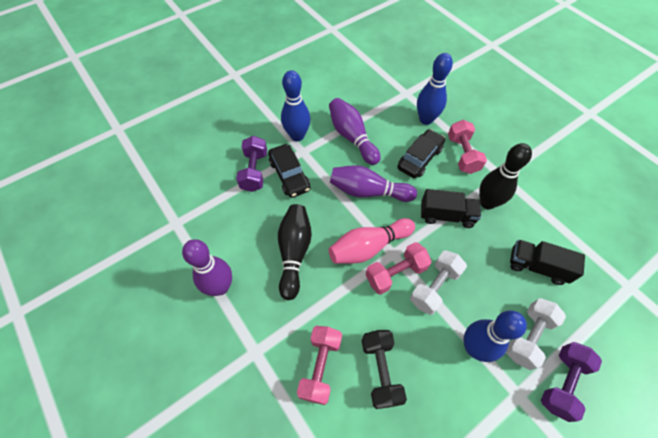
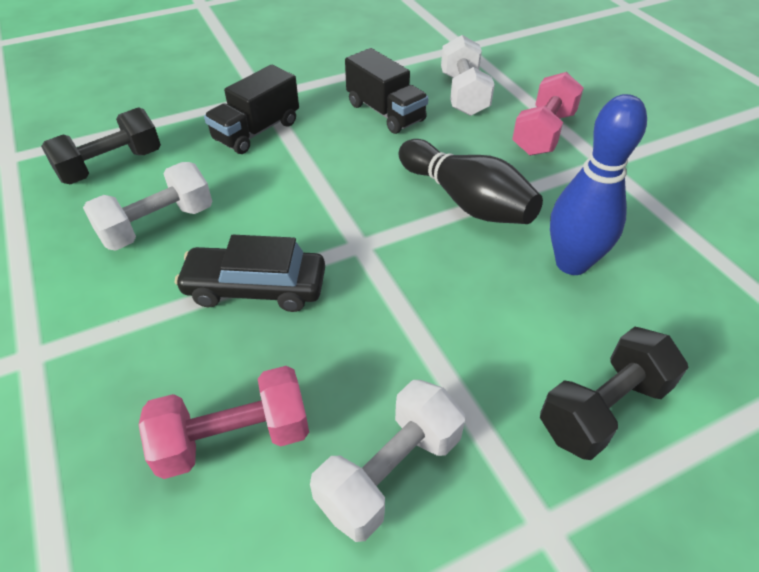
black bowling pin: [278,204,312,300] [479,143,532,209] = 2 -> [399,139,543,224] = 1
black car: [268,144,310,198] [397,129,445,178] = 2 -> [175,235,325,312] = 1
black dumbbell: [362,330,407,409] = 1 -> [41,107,161,184] [540,327,689,460] = 2
blue bowling pin: [281,70,310,141] [417,53,453,125] [464,311,527,362] = 3 -> [550,94,647,275] = 1
pink bowling pin: [329,218,415,264] = 1 -> none = 0
pink dumbbell: [297,326,342,405] [366,242,432,295] [448,120,487,174] = 3 -> [139,366,309,479] [512,72,584,156] = 2
purple bowling pin: [182,239,232,296] [329,98,381,165] [330,165,417,202] = 3 -> none = 0
purple dumbbell: [236,136,267,192] [541,342,602,422] = 2 -> none = 0
white dumbbell: [410,250,467,315] [506,298,566,370] = 2 -> [83,162,212,251] [310,380,465,542] [441,35,495,116] = 3

